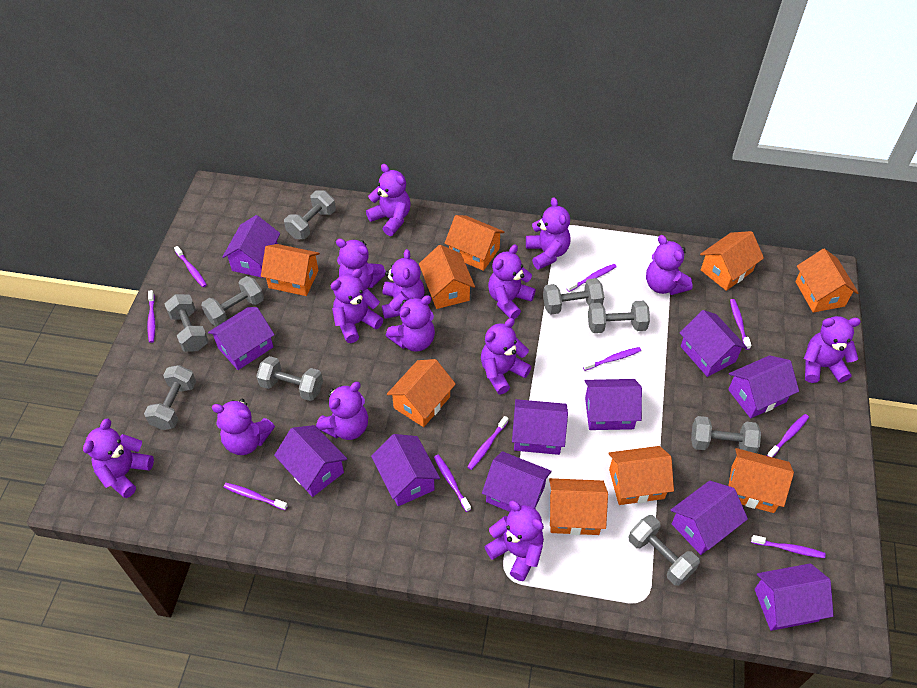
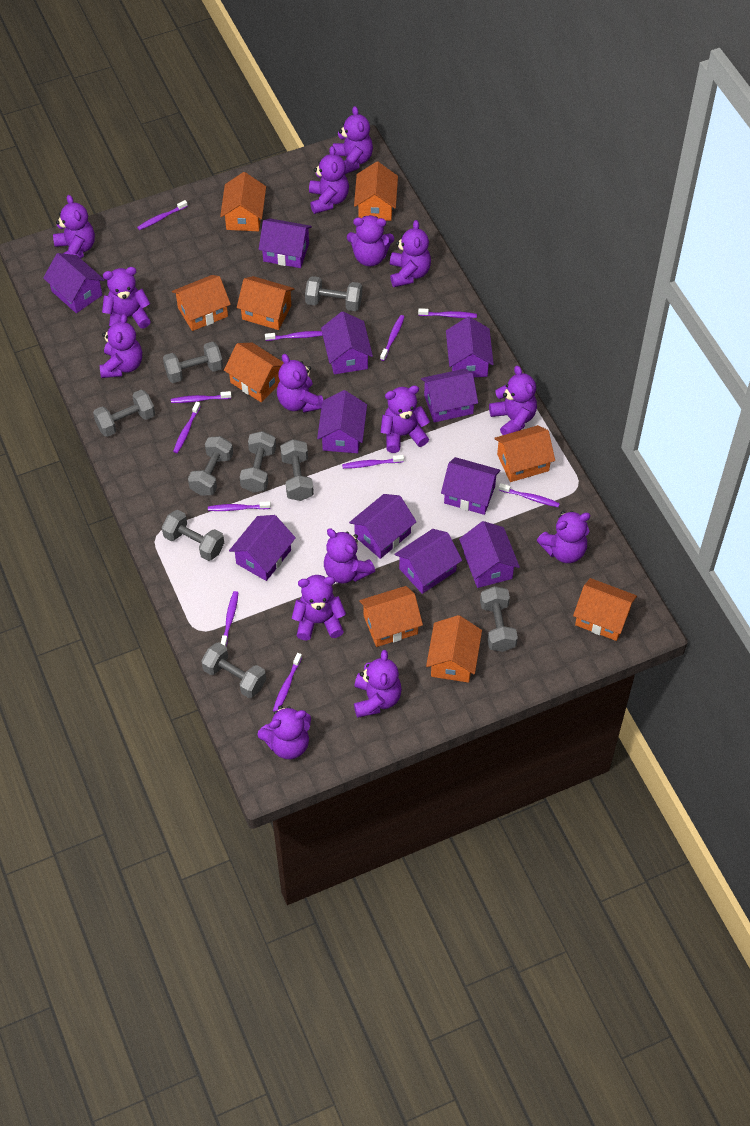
purple teddy bear: [83,419,154,498] [212,399,275,455] [316,382,368,440] [331,269,383,343] [336,239,386,290] [366,164,410,236] [382,249,425,319] [386,295,435,352] [481,318,531,394] [484,500,544,581] [488,244,536,319] [526,197,571,270] [646,235,693,295] [804,316,861,383] = 14 -> [53,195,95,258] [100,314,142,378] [102,267,151,328] [257,706,311,759] [277,354,323,413] [292,575,346,640] [309,146,349,214] [324,529,375,583] [333,106,373,174] [347,215,394,267] [354,650,402,718] [381,386,430,453] [390,220,431,287] [489,366,537,435] [537,511,590,563] = 15
purple toothbrush: [147,290,155,343] [174,246,207,287] [223,483,288,510] [434,455,471,512] [467,416,508,470] [566,264,617,292] [583,347,641,371] [730,299,751,350] [751,535,826,558] [767,414,809,458] = 10 -> [137,200,188,230] [171,391,231,403] [173,402,201,453] [208,501,271,511] [221,591,238,646] [265,331,323,341] [273,653,302,712] [342,455,404,469] [380,315,405,361] [418,308,477,318] [499,483,560,507] = 11

